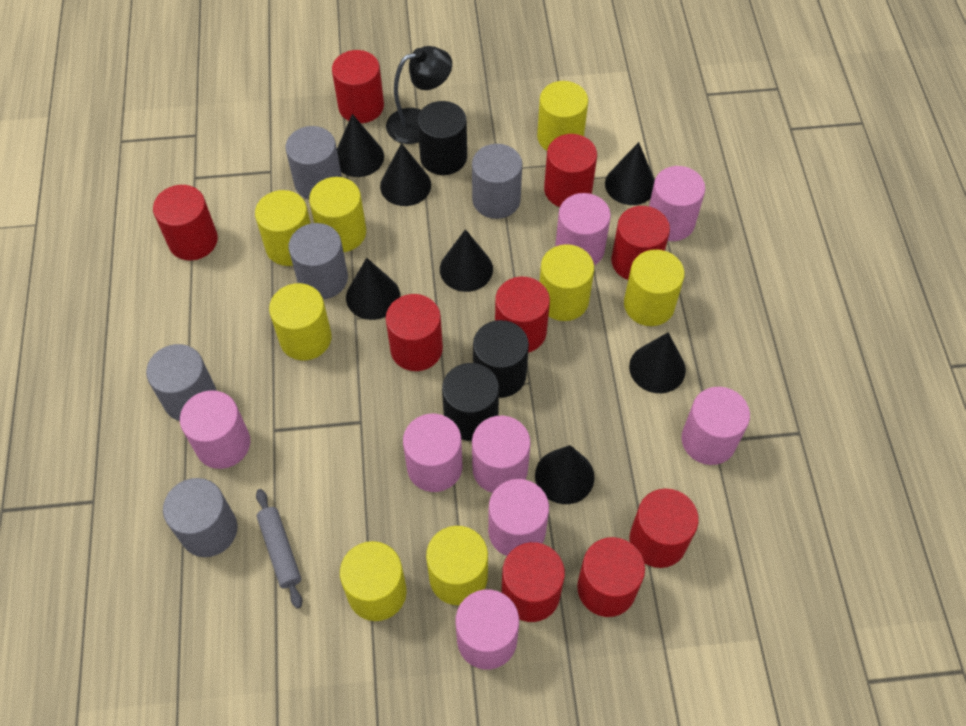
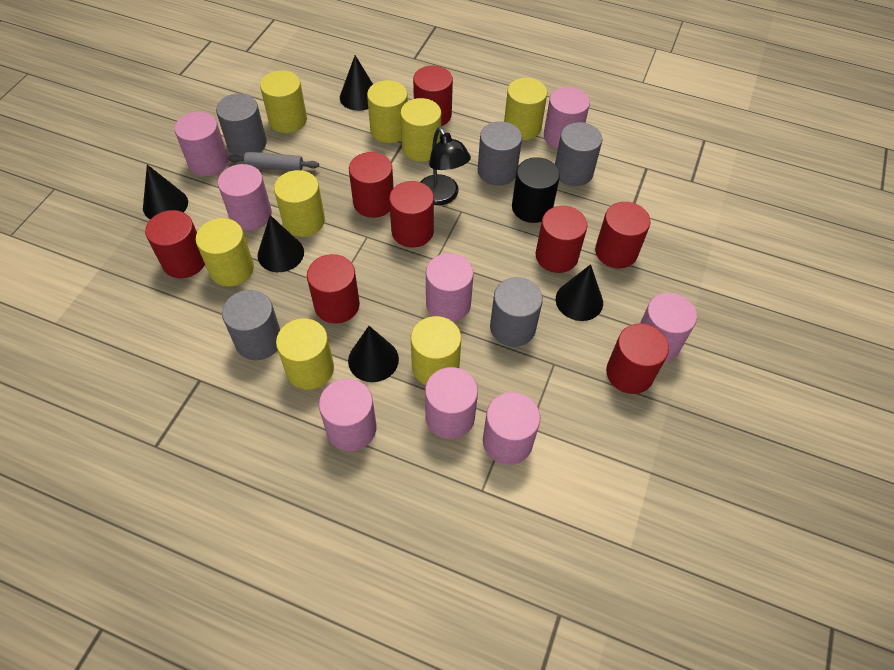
black cone: [337,114,384,177] [346,258,400,320] [380,143,431,206] [440,229,493,292] [535,445,595,504] [605,142,655,205] [629,332,686,393] = 7 -> [143,165,188,219] [257,215,304,272] [340,55,373,111] [348,326,399,382] [556,264,603,321] = 5
black cylinder: [417,101,467,175] [442,363,499,441] [473,320,529,398] = 3 -> [512,157,560,223] = 1
red cylinder: [153,185,218,260] [332,50,384,123] [386,294,443,371] [495,277,550,353] [501,542,565,622] [544,134,597,207] [577,537,645,617] [611,206,670,280] [629,488,699,568] = 9 -> [145,210,205,278] [307,254,360,324] [349,152,394,218] [389,181,434,248] [413,66,453,126] [536,206,587,273] [595,202,651,268] [606,323,669,394] = 8

